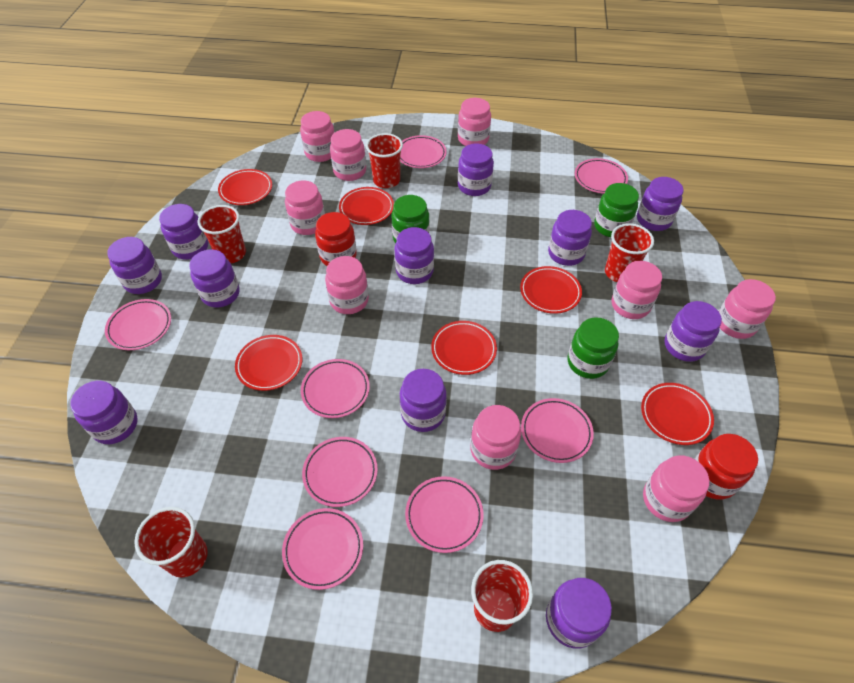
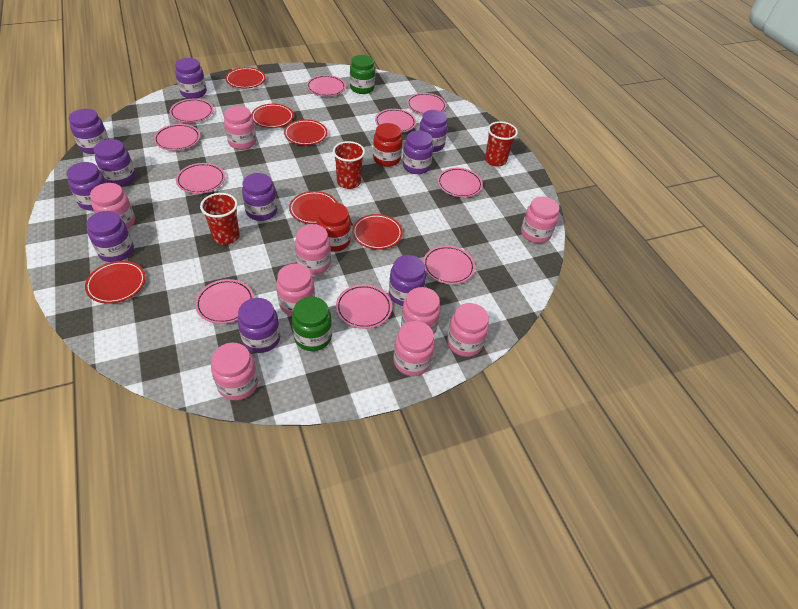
green jar: [392,195,429,244] [568,317,619,379] [594,183,639,237] = 3 -> [292,297,332,351] [350,55,375,94] = 2
pink plate: [105,299,171,350] [282,508,363,590] [301,359,370,418] [302,437,378,507] [400,135,447,168] [405,476,483,553] [521,398,594,463] [575,158,628,193] = 8 -> [154,124,200,151] [170,99,214,123] [176,163,225,194] [195,279,254,324] [307,75,346,97] [336,284,392,329] [375,109,416,133] [407,93,446,115] [423,246,475,284] [437,168,483,197] = 10
purple jar: [70,381,138,444] [107,237,162,294] [159,204,208,260] [189,249,240,307] [394,227,434,284] [400,369,447,432] [458,143,494,196] [546,578,612,649] [548,210,592,266] [637,177,684,231] [664,301,722,362] = 11 -> [66,162,107,211] [69,109,109,154] [86,211,134,262] [94,139,136,186] [175,58,207,99] [237,298,280,353] [242,173,277,221] [389,255,426,306] [403,131,433,174] [419,110,448,152] = 10
red cup: [134,507,208,578] [198,205,246,263] [366,133,403,188] [471,560,533,632] [605,223,654,282] = 5 -> [200,193,240,245] [333,141,365,189] [485,121,518,167] = 3

